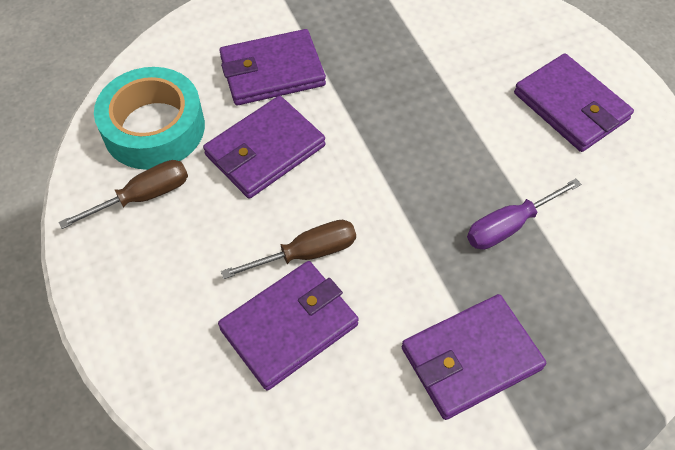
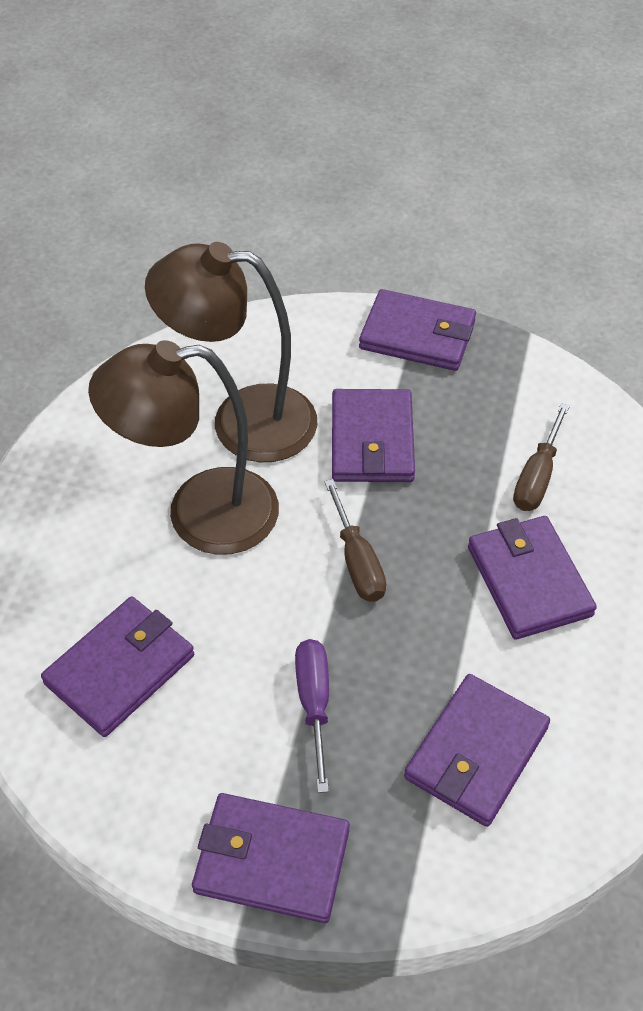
brown lamp: none = 0 -> [88,340,279,555] [145,242,317,462] = 2
purple wallet: [203,96,325,199] [218,261,359,391] [219,29,326,105] [402,294,546,420] [514,53,634,152] = 5 -> [41,597,194,737] [192,793,350,923] [332,389,415,482] [359,289,476,371] [404,674,550,827] [468,516,597,640] = 6
turquoise tape: [94,67,205,170] = 1 -> none = 0

